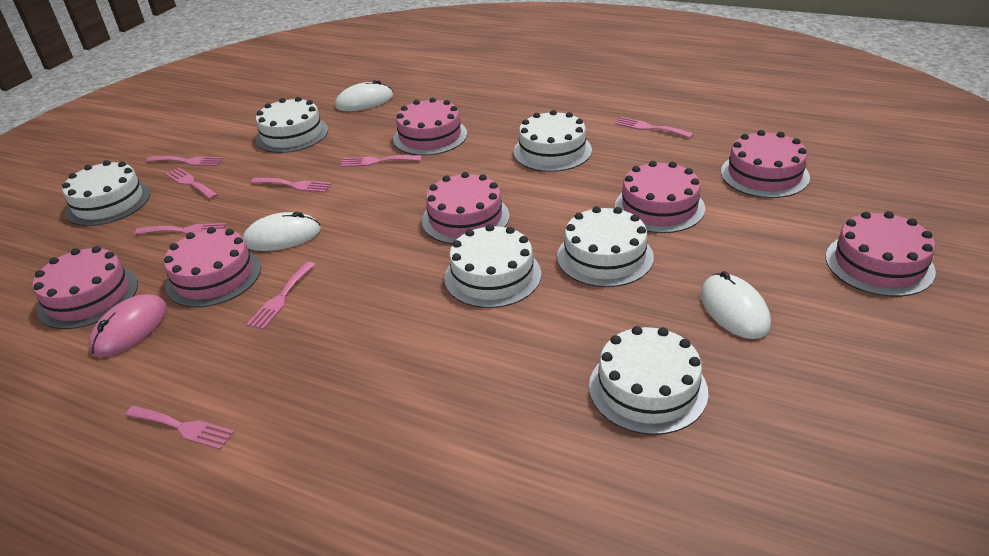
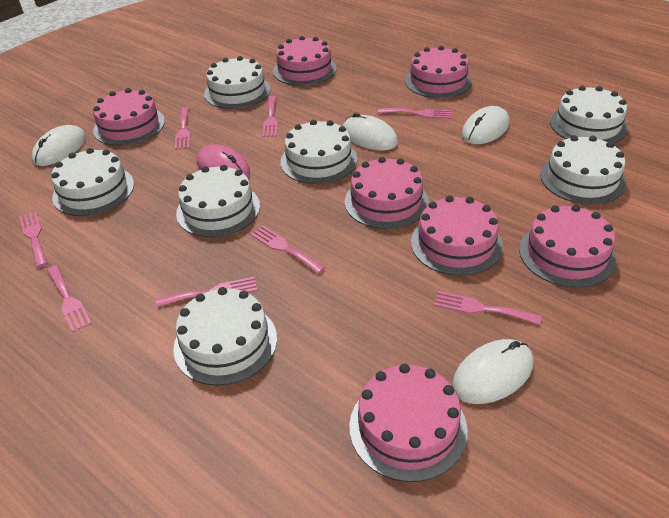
white cake: [62,160,150,226] [255,97,328,153] [444,224,541,308] [514,110,592,172] [557,206,654,287] [589,326,708,435] = 6 -> [51,148,134,216] [173,287,277,386] [176,165,260,237] [204,56,271,109] [280,120,358,184] [540,135,626,205] [550,86,628,143] = 7
white mouse: [243,212,321,251] [335,80,393,111] [701,271,771,339] = 3 -> [32,125,86,166] [343,113,398,150] [452,339,534,404] [462,106,510,144] = 4

